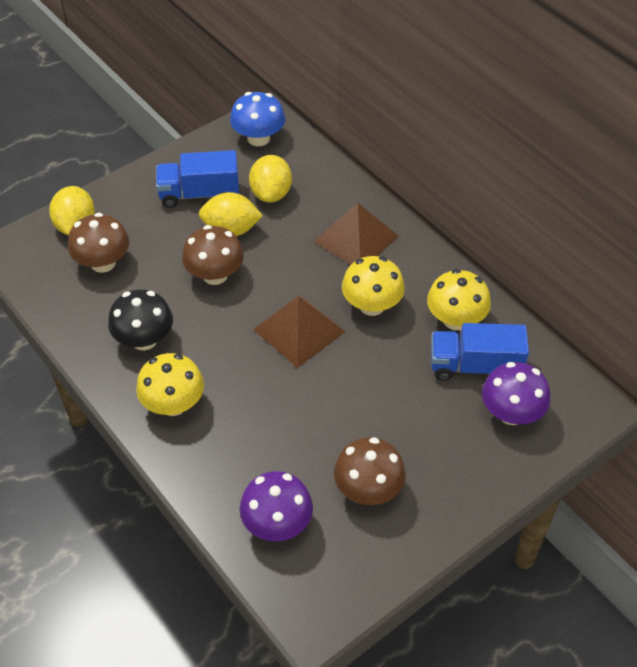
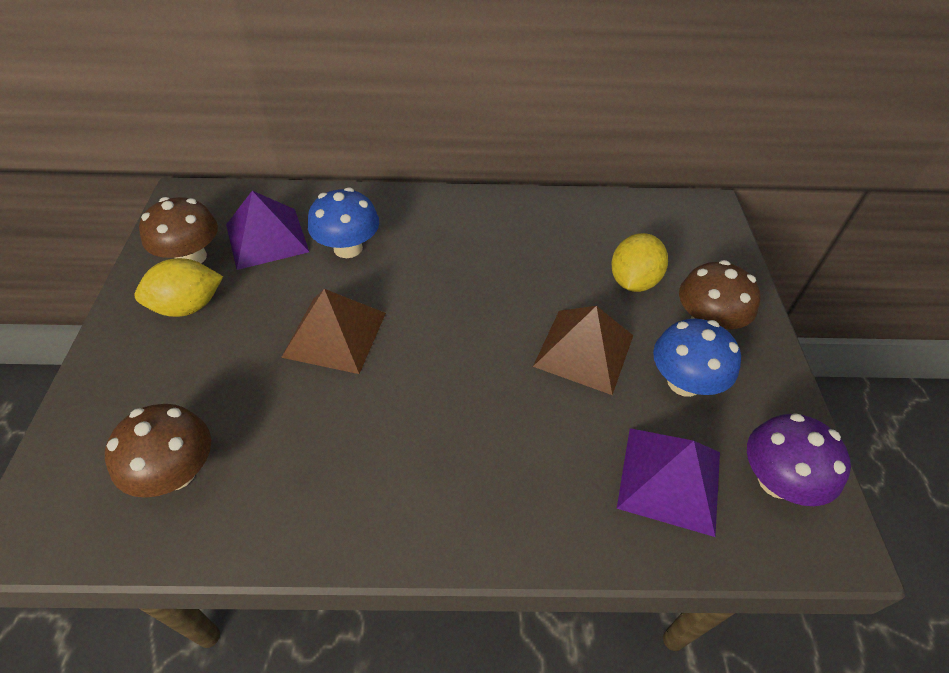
black mushroom: [108,289,173,350] = 1 -> none = 0
blue mushroom: [230,92,285,146] = 1 -> [308,187,379,258] [653,318,741,397] = 2
blue truck: [156,150,239,208] [431,323,529,381] = 2 -> none = 0
purple mushroom: [240,471,313,541] [482,362,550,425] = 2 -> [747,413,851,506] = 1
purple pyramid: none = 0 -> [226,191,309,270] [617,428,720,537] = 2
yellow lemon: [49,186,95,235] [199,192,263,236] [249,155,292,203] = 3 -> [135,258,223,317] [611,233,668,292] = 2
yellow mushroom: [136,353,204,416] [342,256,405,316] [427,269,491,330] = 3 -> none = 0

